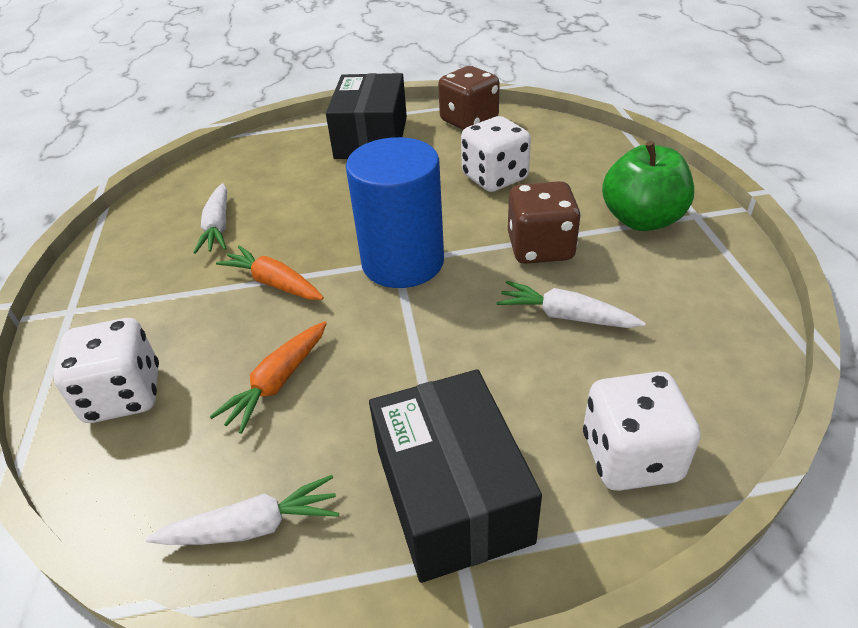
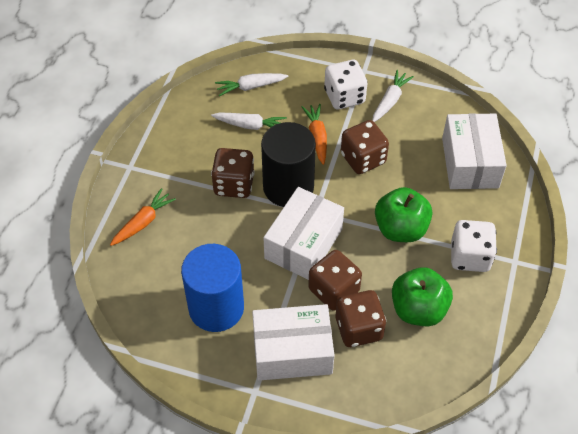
black box: [326,73,407,159] [369,369,542,583] = 2 -> none = 0
black cylinder: none = 0 -> [261,122,316,207] = 1
brown dice: [438,66,500,130] [508,181,581,264] = 2 -> [211,148,255,198] [308,250,362,311] [336,290,386,347] [341,120,389,174] = 4
green apple: [602,141,694,231] = 1 -> [375,187,432,242] [392,267,453,326] = 2
white box: none = 0 -> [252,304,334,381] [263,187,344,280] [442,113,507,189] = 3
white dice: [53,318,159,423] [461,116,531,192] [583,371,701,491] = 3 -> [324,60,368,110] [451,220,497,272] = 2

